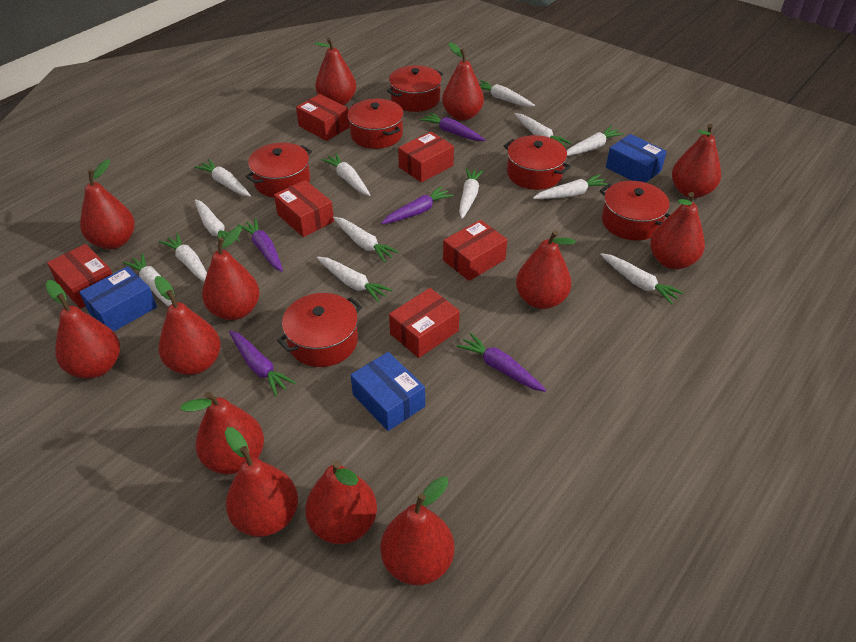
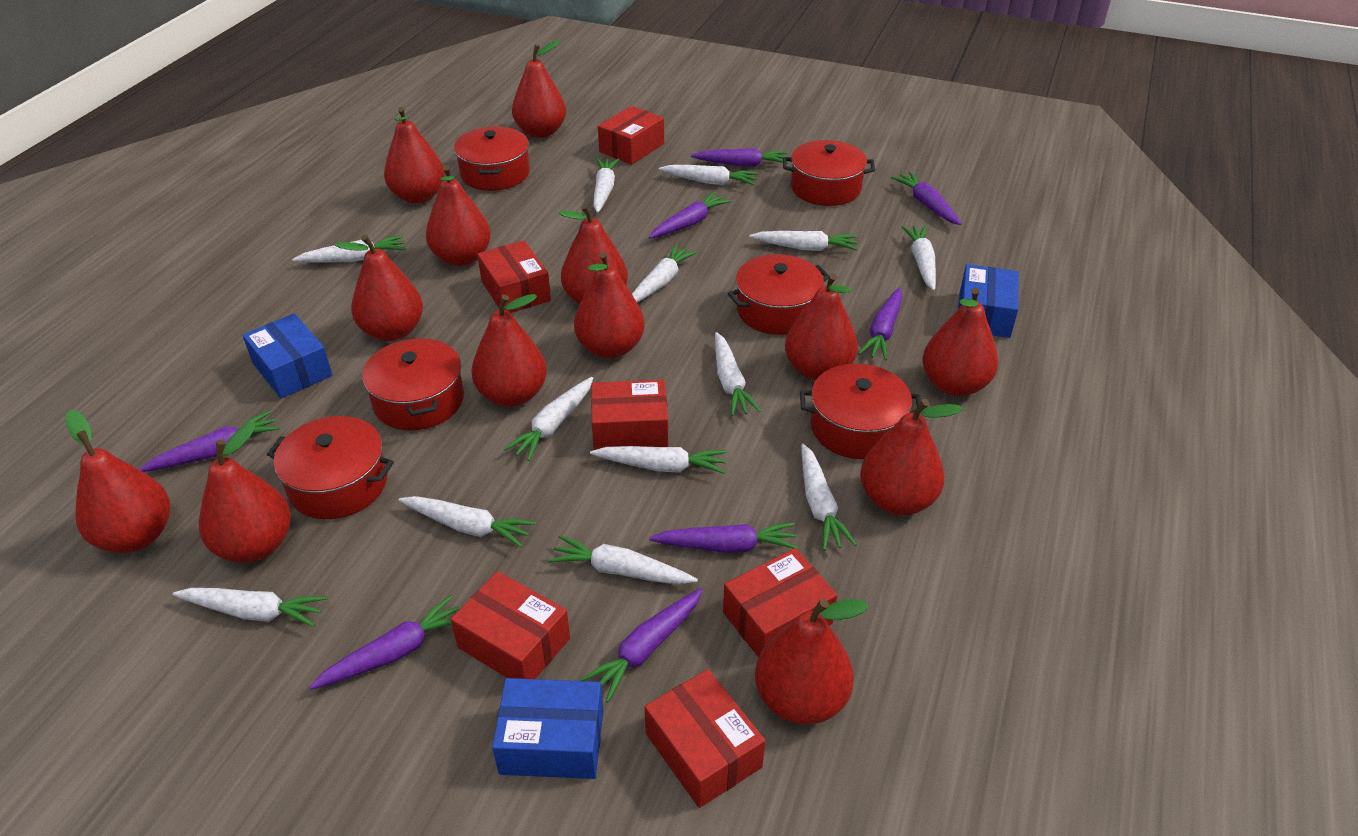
purple carrot: [229,331,296,396] [238,218,283,272] [381,186,454,224] [420,112,485,141] [456,333,546,392] = 5 -> [139,411,280,472] [309,595,460,690] [580,588,703,702] [649,192,731,238] [649,522,798,553] [691,148,789,167] [858,287,902,361] [891,172,962,225] = 8

